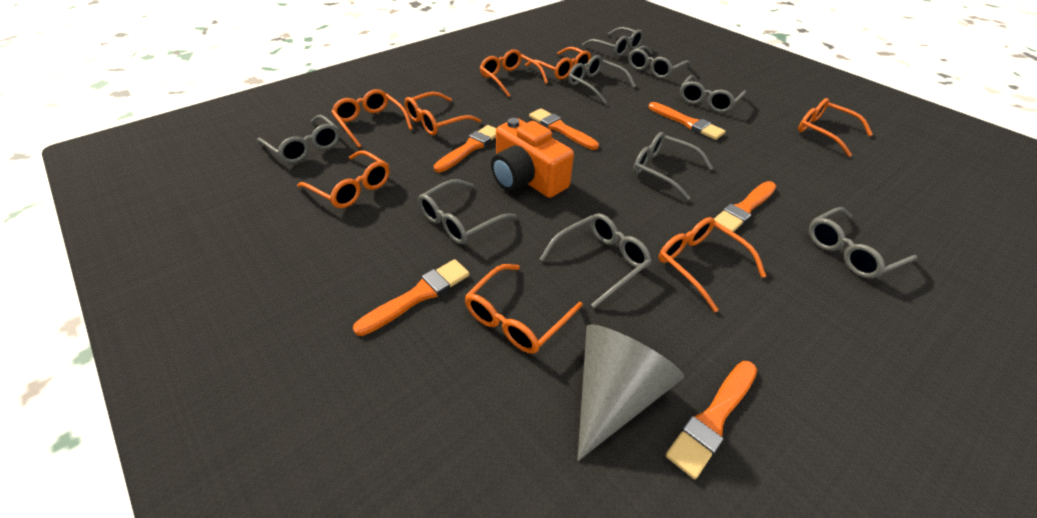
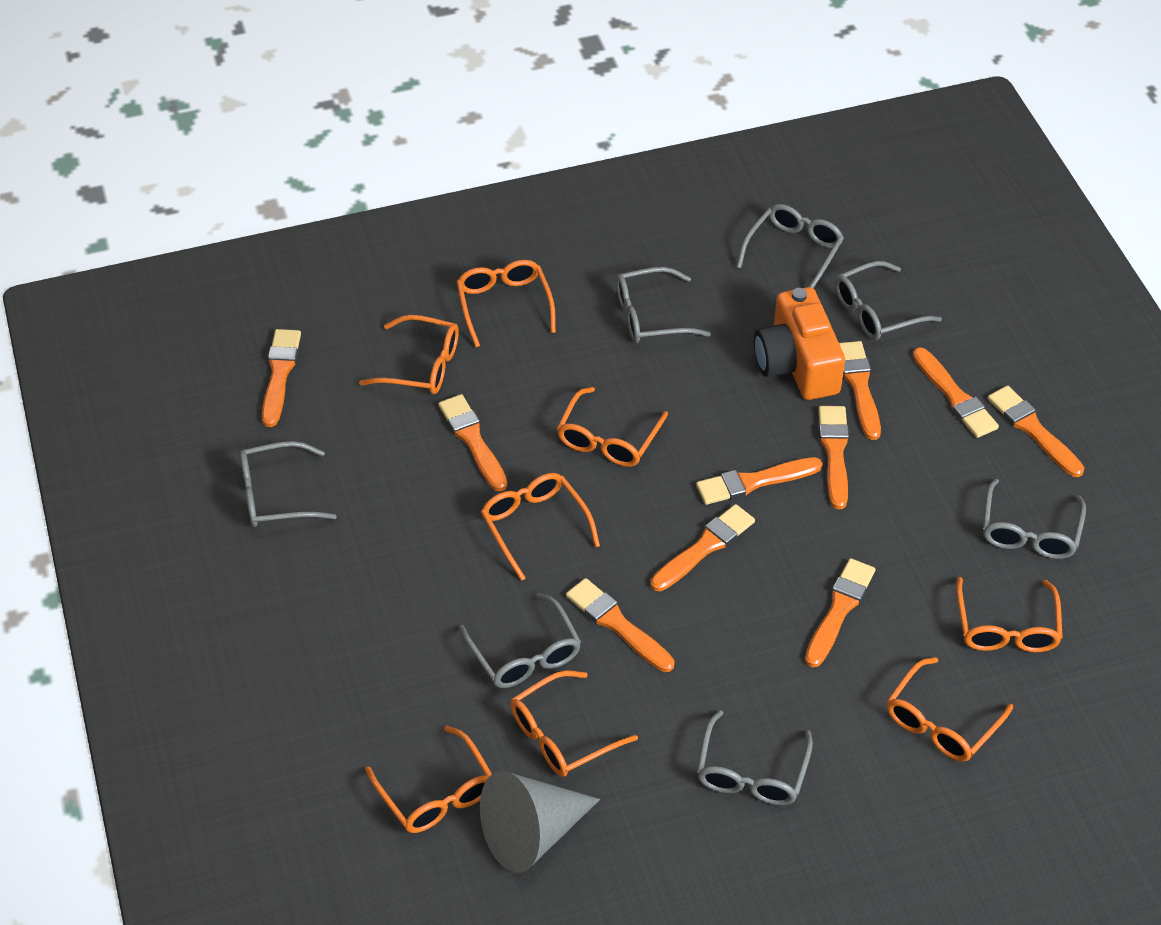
grey glasses: [257,115,340,163] [418,179,517,244] [540,213,652,308] [568,55,636,104] [582,27,643,57] [628,46,691,79] [633,132,713,200] [680,75,747,113] [809,207,918,279] = 9 -> [240,441,337,527] [459,593,581,688] [616,267,711,343] [697,710,813,805] [736,204,844,288] [835,261,942,340] [983,479,1086,559] = 7
orange brush: [353,259,470,336] [433,125,496,172] [529,108,599,150] [649,102,726,140] [666,361,757,479] [714,181,776,232] = 6 -> [262,329,301,427] [438,394,508,492] [566,578,675,672] [650,504,755,592] [696,457,822,505] [805,558,875,667] [818,406,849,509] [839,341,881,440] [913,347,999,438] [988,385,1084,477] = 10

